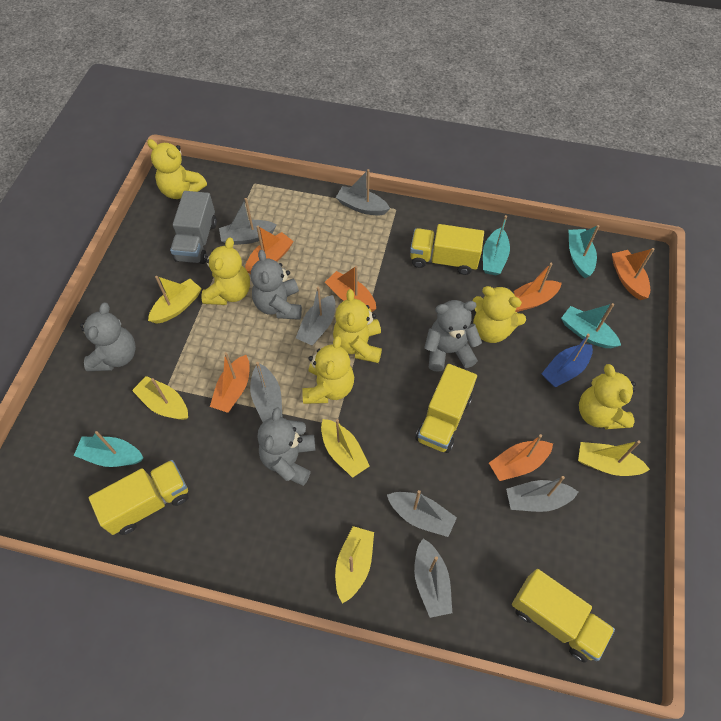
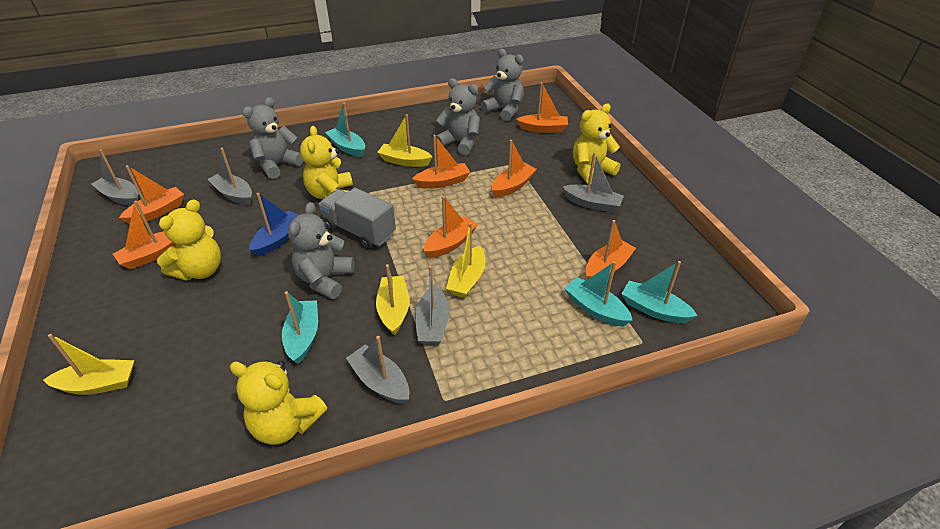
grey boat: [219,198,277,245] [250,362,282,422] [296,287,336,346] [336,169,390,215] [387,490,457,537] [414,539,452,618] [506,476,578,512] = 7 -> [91,150,139,206] [208,148,252,205] [346,336,409,404] [415,266,449,345] [563,153,624,212] = 5
orange boat: [210,352,250,413] [245,226,294,274] [325,266,376,312] [489,434,553,481] [514,263,562,312] [612,248,655,300] = 6 -> [113,201,176,269] [119,165,184,224] [412,135,470,189] [424,196,478,258] [492,140,537,198] [516,83,568,133] [586,220,636,279] = 7
yellow boat: [132,376,188,420] [148,276,202,324] [321,419,370,478] [335,526,374,603] [578,440,650,476] = 5 -> [43,334,134,395] [376,264,410,335] [377,114,432,167] [446,223,485,298] = 4
yellow teddy bear: [147,139,207,199] [202,237,250,305] [302,336,354,404] [333,289,382,363] [473,286,526,343] [579,364,636,429] = 6 -> [157,199,221,281] [230,360,327,445] [300,126,353,199] [573,104,621,185] = 4
yellow truck: [89,460,188,535] [410,224,484,275] [416,364,477,453] [512,569,615,663] = 4 -> none = 0

